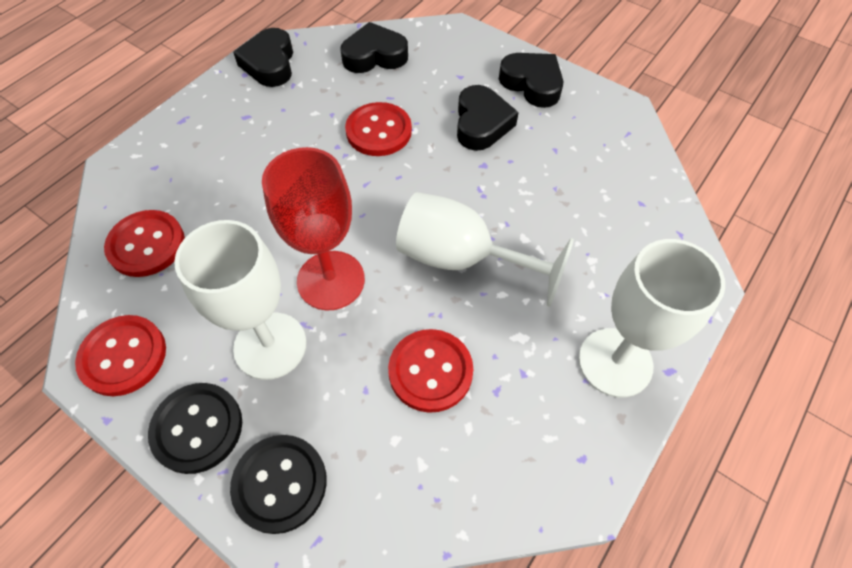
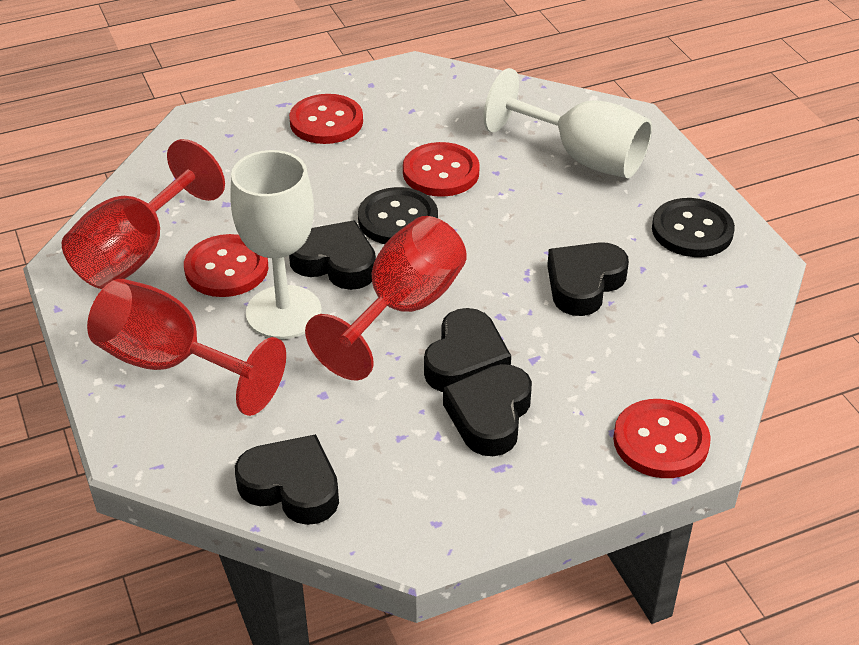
black heart: [233,28,293,87] [340,22,408,73] [457,85,519,151] [499,53,563,108] = 4 -> [235,434,339,525] [289,220,376,290] [424,308,511,392] [443,364,532,456] [547,242,629,316] = 5
red goblet: [262,147,365,311] = 1 -> [62,139,225,289] [87,279,286,416] [305,216,467,380] = 3
white goblet: [174,220,307,380] [396,192,574,307] [579,239,725,397] = 3 -> [230,150,322,339] [483,68,652,178] = 2

